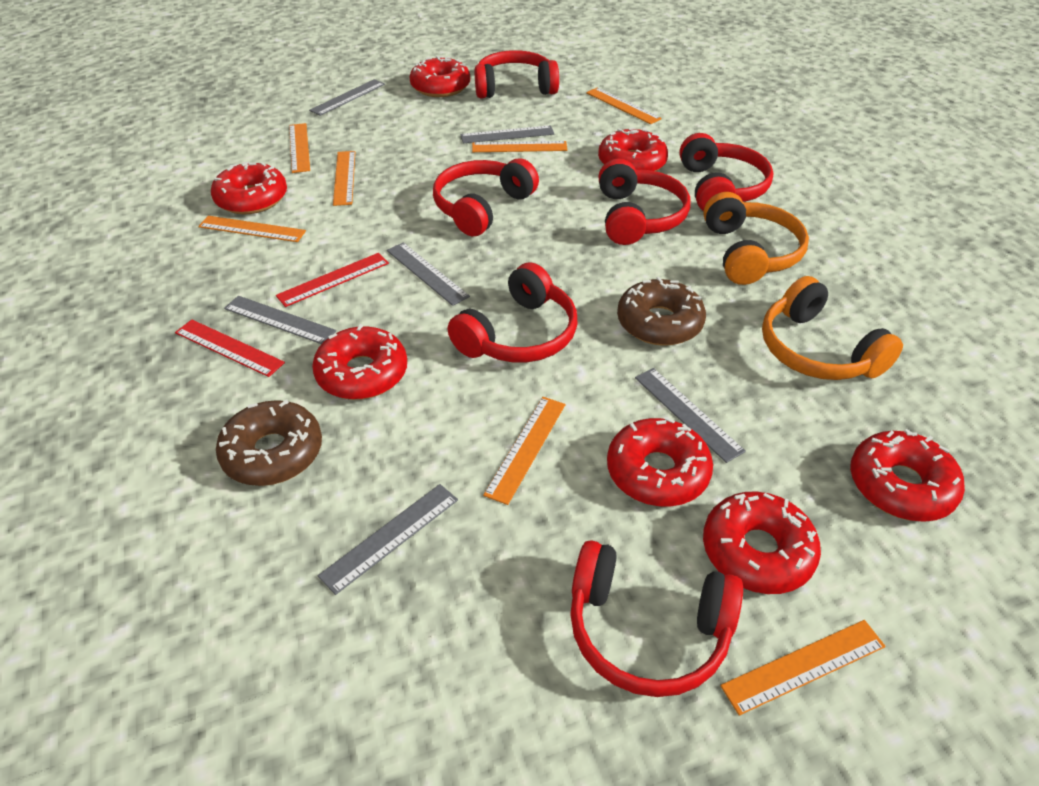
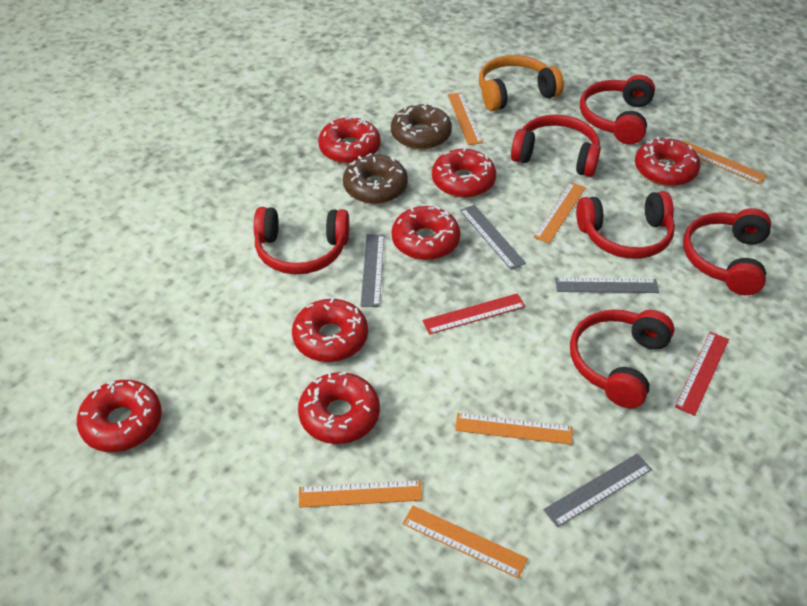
grey ruler: [224,296,336,344] [309,79,385,116] [318,484,458,595] [387,242,470,306] [460,125,554,143] [635,368,746,463] = 6 -> [361,234,384,307] [460,205,526,270] [543,454,652,527] [555,278,659,293] = 4
orange headphones: [703,192,809,285] [762,276,903,380] = 2 -> [479,55,564,111] = 1
orange ruler: [198,216,306,242] [289,123,310,173] [333,151,355,206] [472,141,567,152] [483,397,565,505] [586,88,662,124] [720,620,886,716] = 7 -> [299,480,422,508] [402,506,528,579] [448,92,483,145] [455,413,573,445] [533,182,586,244] [684,141,767,184] = 6

